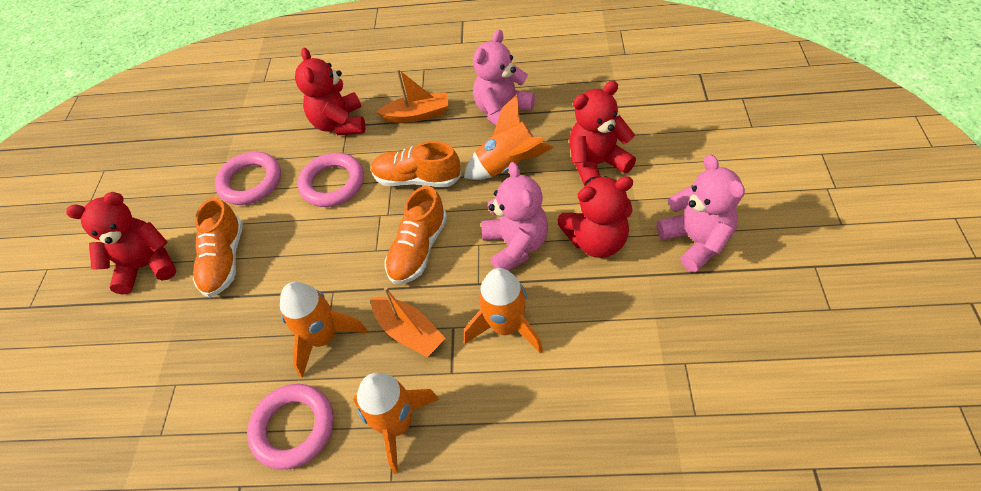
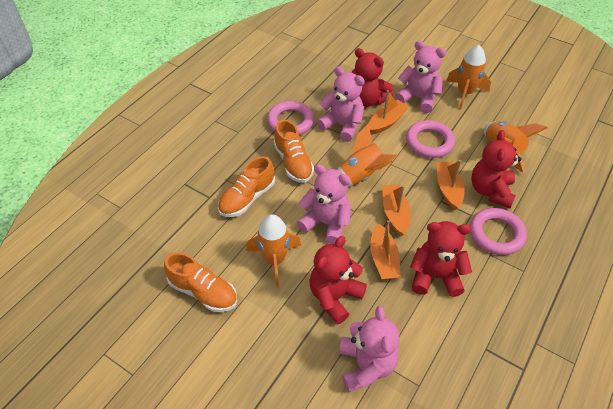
orange boat: [371,287,445,357] [376,69,449,123] = 2 -> [369,90,409,135] [370,220,401,280] [382,184,411,236] [436,160,465,210] = 4
pink teddy bear: [473,30,535,126] [481,162,548,271] [657,154,745,273] = 3 -> [297,164,351,244] [317,67,365,142] [339,306,399,392] [395,41,446,113] = 4

